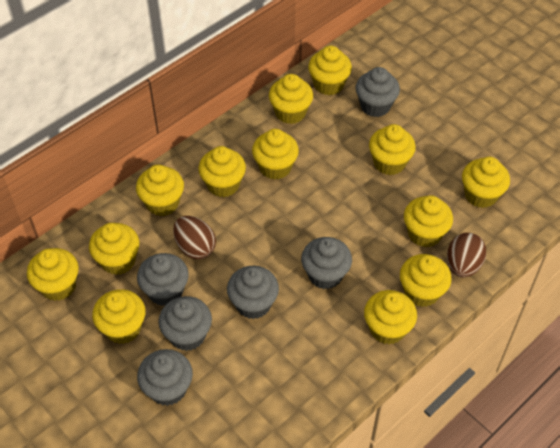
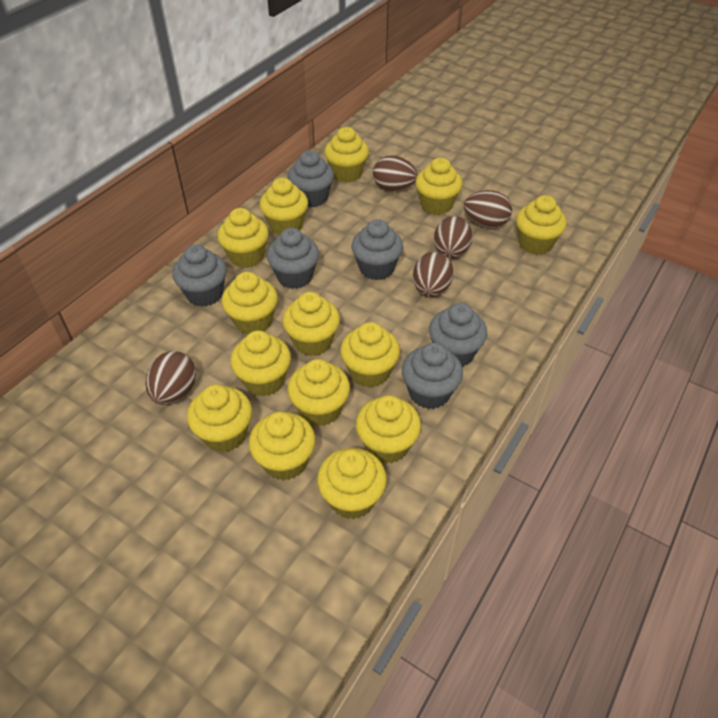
brown egg: [173,216,216,259] [447,233,486,277] = 2 -> [146,351,196,405] [373,155,418,191] [413,252,454,297] [434,216,472,258] [464,190,512,228] = 5
yellow cupcake: [27,248,79,301] [89,223,139,275] [92,289,146,344] [136,165,184,216] [198,146,246,197] [252,129,299,180] [269,74,313,124] [308,46,352,95] [364,290,417,344] [369,124,416,175] [400,254,452,307] [404,195,453,247] [462,157,510,208] = 13 -> [187,384,252,452] [217,208,269,268] [222,272,278,334] [230,331,291,396] [249,412,315,481] [260,178,308,235] [283,292,340,356] [288,359,350,426] [317,448,387,519] [324,127,369,182] [340,322,400,388] [356,395,421,464] [415,157,462,215] [516,195,567,255] = 14

